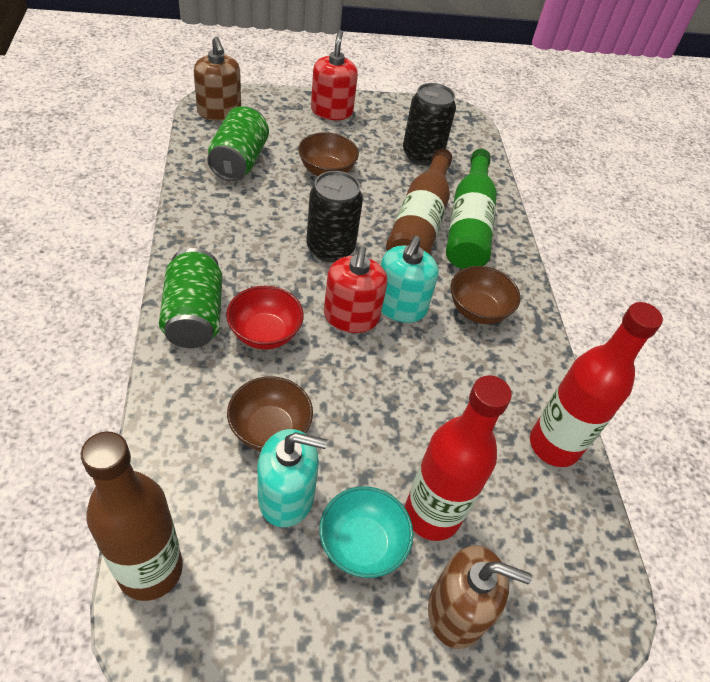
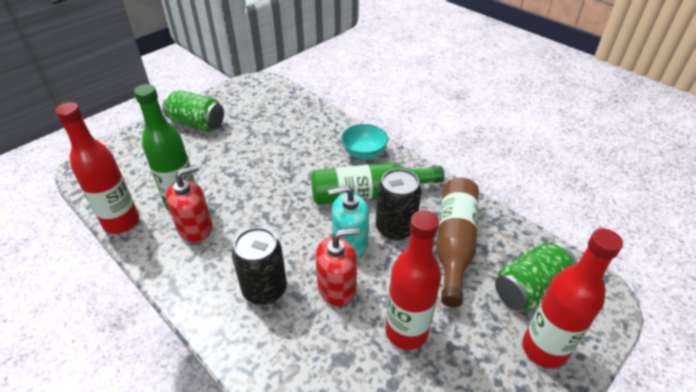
brown bottle: [81,432,183,601] [386,148,452,254] = 2 -> [436,177,479,308] = 1
brown bowl: [227,376,313,451] [298,132,359,176] [451,266,521,324] = 3 -> none = 0
brown soap dispenser: [194,37,241,121] [428,545,532,649] = 2 -> none = 0
green bottle: [446,149,497,269] = 1 -> [134,84,195,211] [311,163,444,205] = 2
red bottle: [405,375,512,541] [530,302,663,467] = 2 -> [55,102,139,234] [385,210,441,350] [523,229,623,369] = 3
red bowl: [226,286,304,350] = 1 -> none = 0
turquoise soap dispenser: [257,429,327,527] [381,236,439,323] = 2 -> [328,185,369,257] = 1

